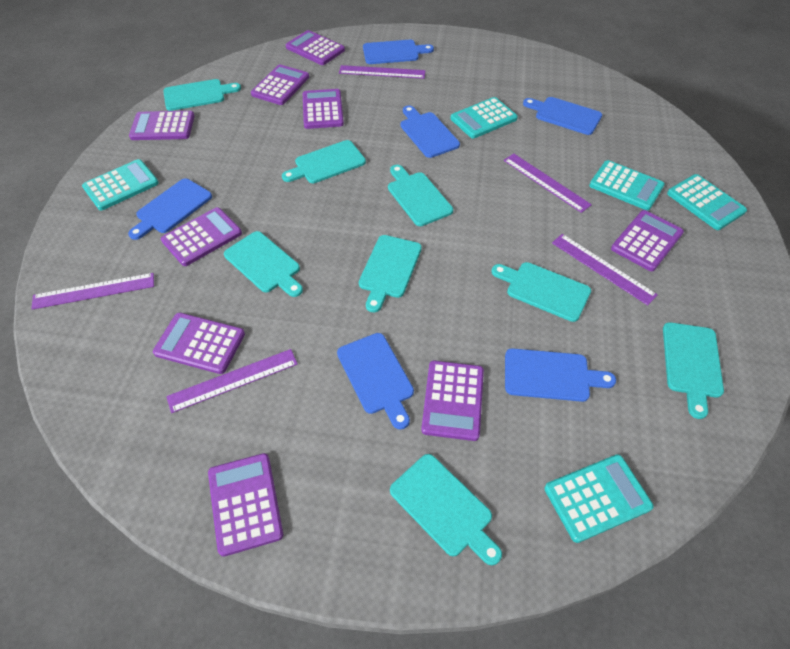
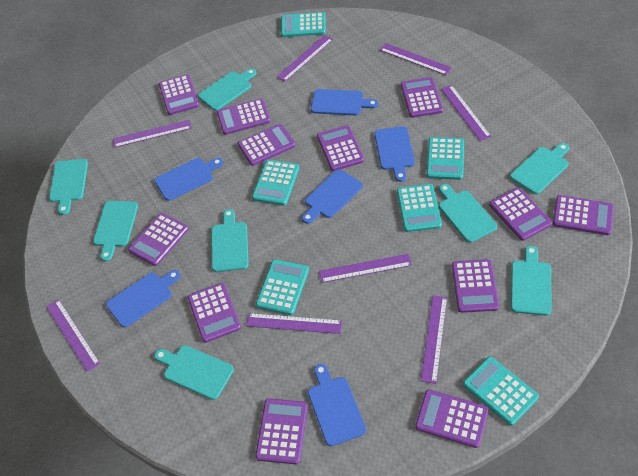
purple calculator: [129,111,195,140] [153,313,245,374] [161,207,242,266] [208,453,283,557] [251,64,309,105] [286,30,345,65] [303,89,344,129] [421,361,484,441] [611,210,684,271] = 9 -> [128,213,189,266] [159,74,200,115] [188,283,241,343] [217,99,271,135] [238,124,296,166] [255,398,308,464] [317,125,364,171] [401,77,443,118] [415,389,488,448] [452,259,499,313] [489,187,552,241] [553,195,614,235] = 12
purple ruler: [31,273,154,310] [166,349,298,413] [339,65,425,79] [503,153,592,213] [552,234,658,305] = 5 -> [46,299,100,372] [113,120,192,148] [246,313,342,334] [277,35,333,82] [319,254,412,283] [380,43,452,75] [421,295,447,384] [441,85,491,141] = 8
turquoise calculator: [82,159,159,211] [450,97,518,139] [544,454,654,543] [589,160,665,210] [667,174,747,230] = 5 -> [252,159,300,206] [256,259,309,315] [281,12,326,37] [397,184,442,232] [427,137,464,180] [463,357,539,426] = 6

